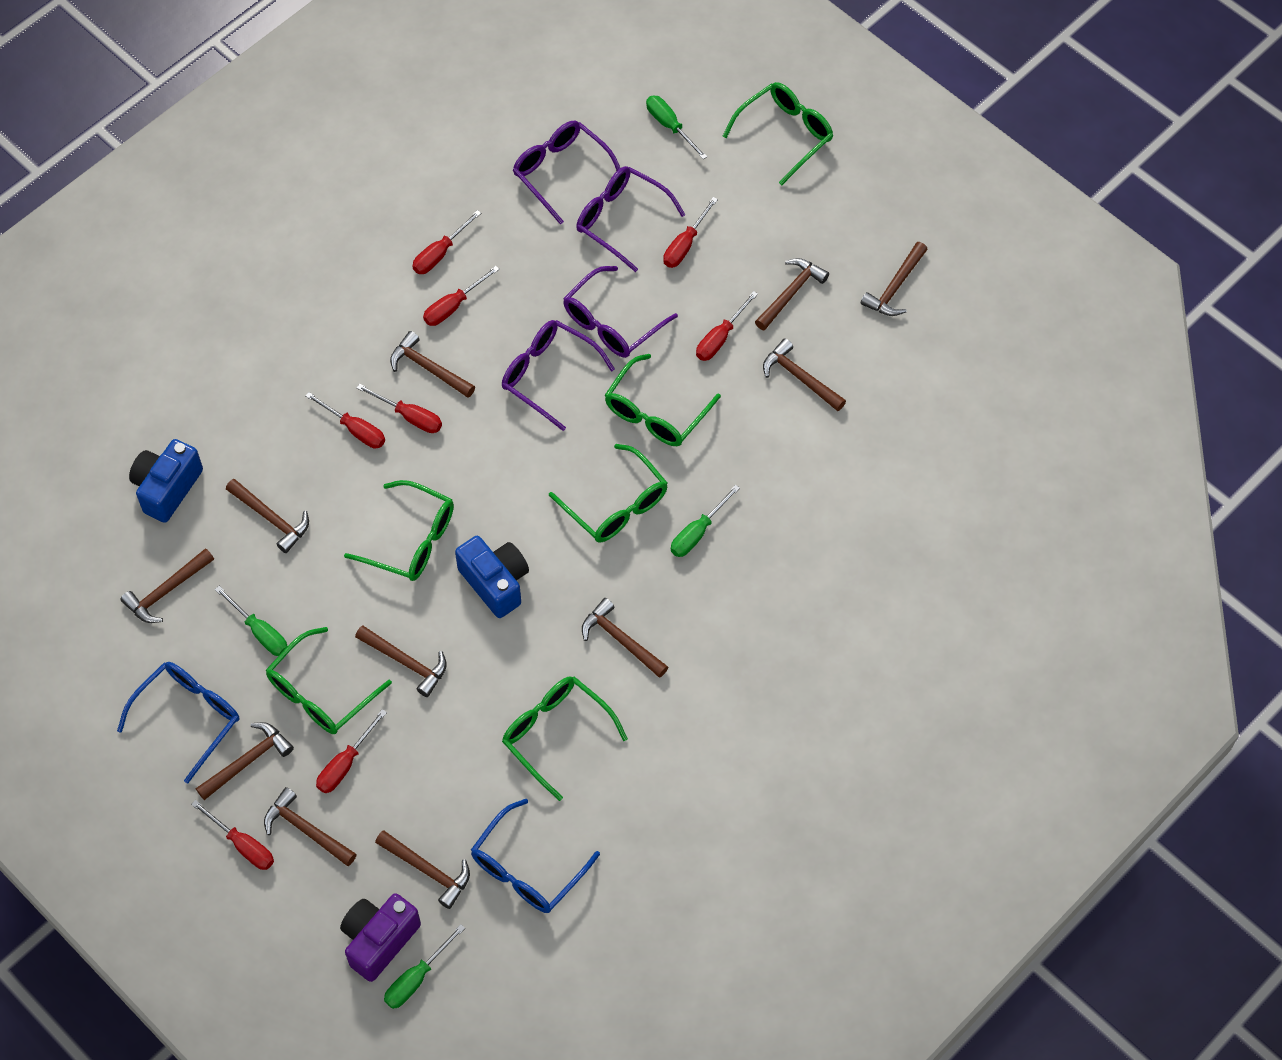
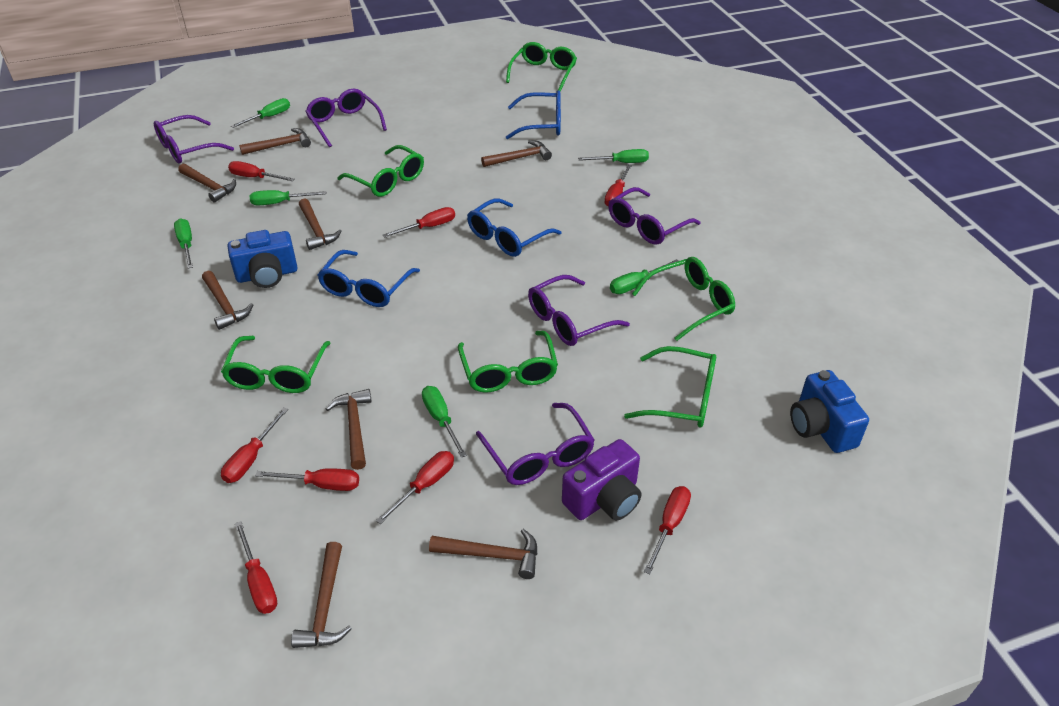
blue glasses: [117,662,239,783] [471,799,600,913] = 2 -> [318,250,420,307] [467,198,562,257] [506,90,561,139] = 3
brown hammer: [120,548,214,623] [196,722,294,800] [226,479,309,553] [264,787,357,866] [355,625,447,697] [375,830,470,909] [390,331,475,398] [582,598,668,678] [755,258,829,330] [763,339,846,411] [861,242,928,316] = 11 -> [178,164,236,203] [202,271,253,330] [239,128,311,155] [291,542,351,648] [299,198,342,250] [326,389,372,470] [429,529,537,579] [481,140,552,167] = 8
green screwdriver: [215,586,287,656] [384,924,465,1009] [646,95,707,159] [671,485,740,557] = 4 -> [174,219,193,268] [231,98,290,128] [250,190,326,205] [422,386,467,458] [578,149,649,163] [610,259,678,294] = 6
purple glasses: [502,320,615,431] [513,121,620,224] [563,266,678,358] [576,166,685,272] = 4 -> [153,115,234,164] [305,88,387,147] [476,403,595,485] [528,275,630,346] [608,187,701,245] = 5

